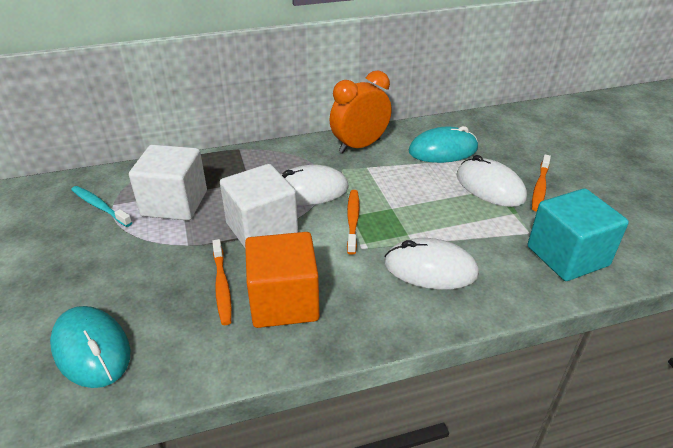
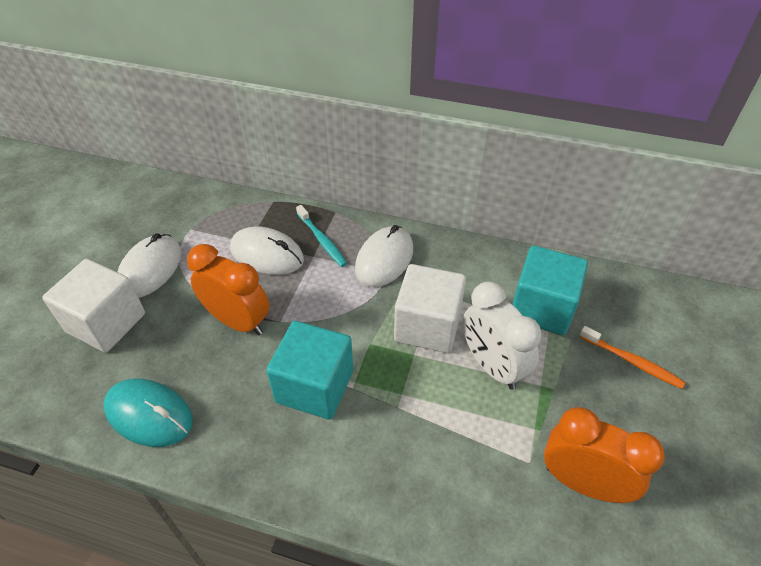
orange clock: [330,71,392,153] = 1 -> [187,244,269,335] [544,407,665,503] = 2
orange cube: [245,232,320,328] = 1 -> none = 0
orange toothbrush: [212,239,232,325] [347,190,360,255] [532,155,551,212] = 3 -> [579,326,686,389] = 1
turquoise cube: [528,188,629,281] = 1 -> [266,321,353,420] [512,245,588,335] = 2
turquoise mouse: [50,306,130,388] [409,126,478,163] = 2 -> [103,379,193,447] = 1
white clock: none = 0 -> [463,281,541,390] = 1

